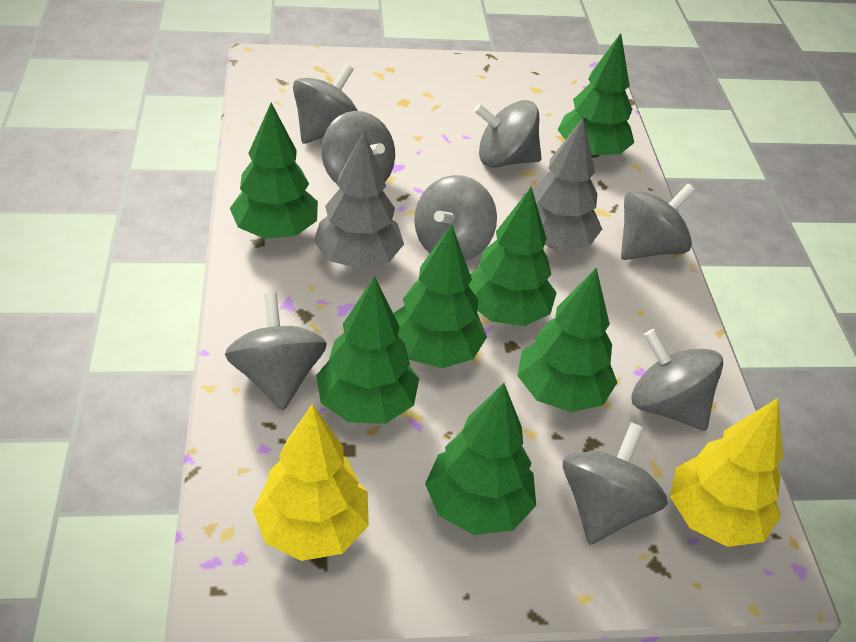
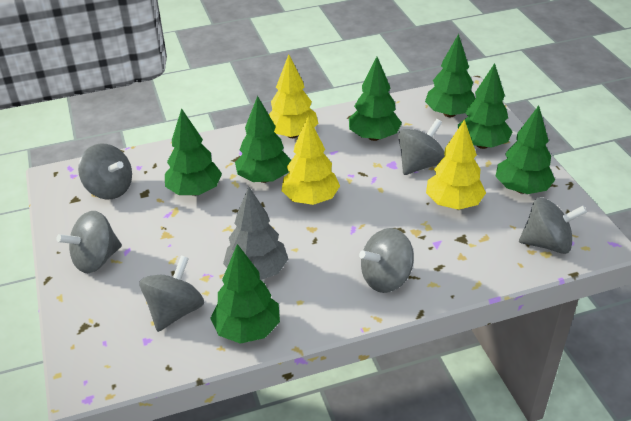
grey spinning top: [225,292,327,411] [293,64,358,144] [321,111,395,184] [414,175,497,261] [474,100,541,168] [563,422,668,545] [621,184,695,260] [631,329,723,431] = 8 -> [57,211,122,273] [78,144,132,199] [139,255,204,332] [359,228,414,293] [398,119,445,175] [519,197,587,254] = 6
grey tree: [314,131,404,269] [532,118,602,250] = 2 -> [223,186,288,280] = 1
yellow tree: [253,404,369,561] [670,398,783,547] = 2 -> [269,54,318,138] [281,116,340,205] [426,119,486,210] = 3

